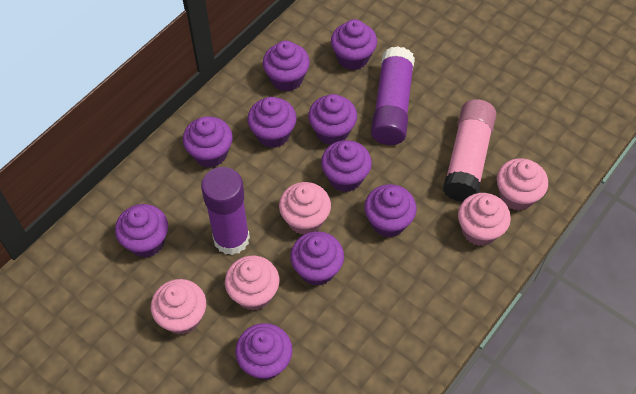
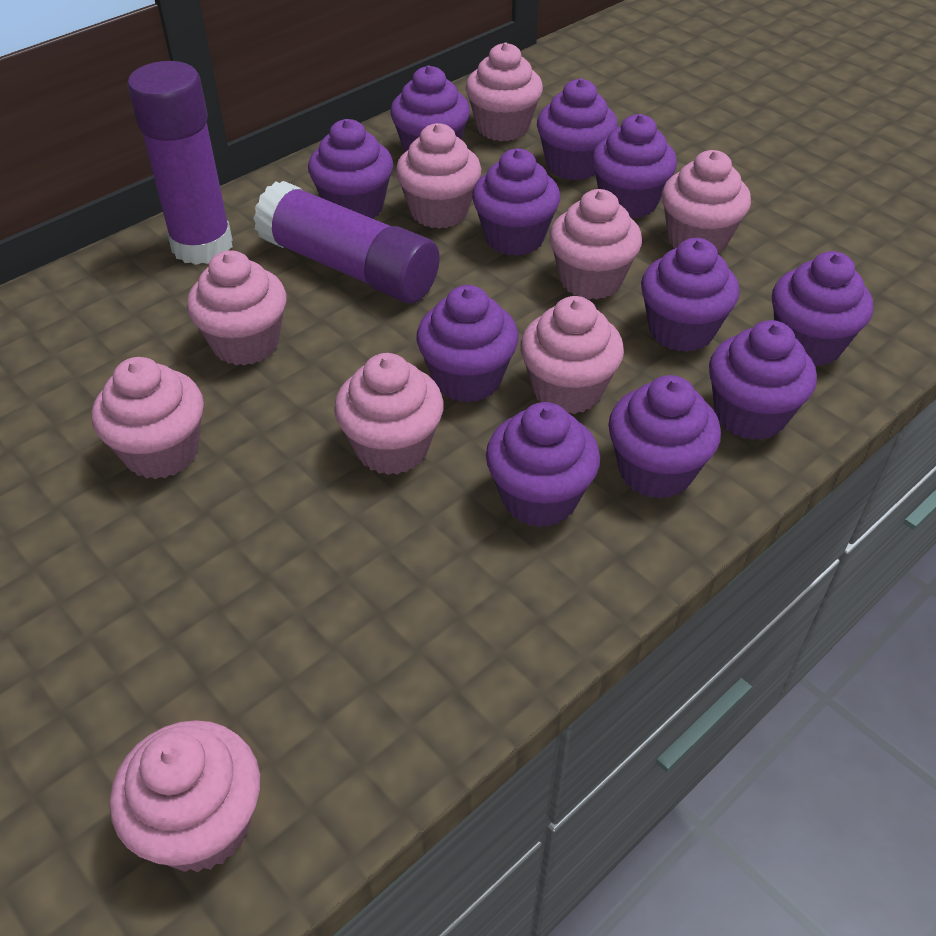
pink cupcake: [151,279,206,335] [225,256,279,311] [279,182,331,235] [458,193,511,246] [497,158,548,211] = 5 -> [92,357,204,479] [110,720,260,872] [187,250,286,366] [334,353,444,475] [396,123,482,229] [466,42,543,141] [520,296,624,414] [549,189,642,299] [662,150,751,253] = 9
pink glue stick: [443,99,496,202] = 1 -> none = 0
purple cupcake: [115,204,168,258] [183,116,233,168] [235,323,293,380] [247,97,297,148] [263,41,310,91] [290,231,344,286] [308,94,357,145] [321,140,372,192] [331,19,377,70] [364,184,417,237] = 10 -> [308,119,393,219] [390,65,470,152] [416,285,519,403] [472,149,560,256] [486,402,600,527] [537,78,618,180] [592,114,677,218] [608,375,721,499] [641,238,740,352] [709,320,817,440] [772,251,873,367] = 11

